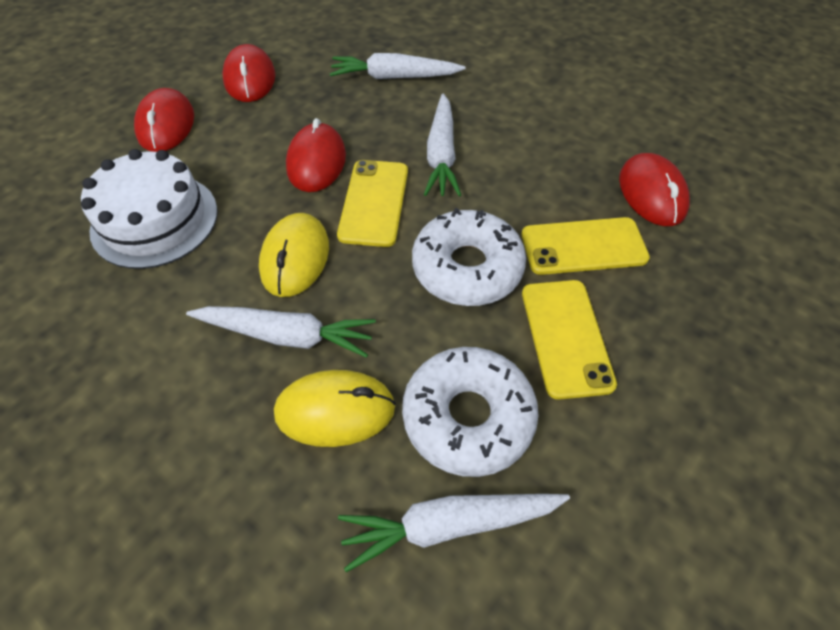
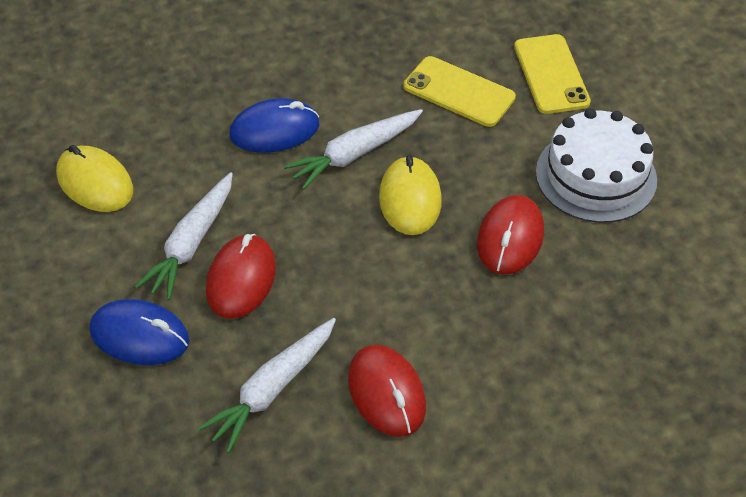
blue mouse: none = 0 -> [90,299,190,365] [230,98,319,153] = 2
red mouse: [134,88,194,152] [222,44,275,102] [286,118,346,192] [619,153,690,226] = 4 -> [206,234,276,319] [348,345,426,437] [477,195,544,275] = 3
white carrot: [186,306,376,358] [330,53,466,79] [338,494,570,572] [424,93,461,196] = 4 -> [135,172,233,300] [197,318,336,453] [283,109,423,190] = 3
white donut: [402,347,539,477] [412,208,526,306] = 2 -> none = 0
yellow phone: [337,160,408,247] [522,217,650,275] [522,280,617,400] = 3 -> [403,56,516,127] [514,34,591,114] = 2

